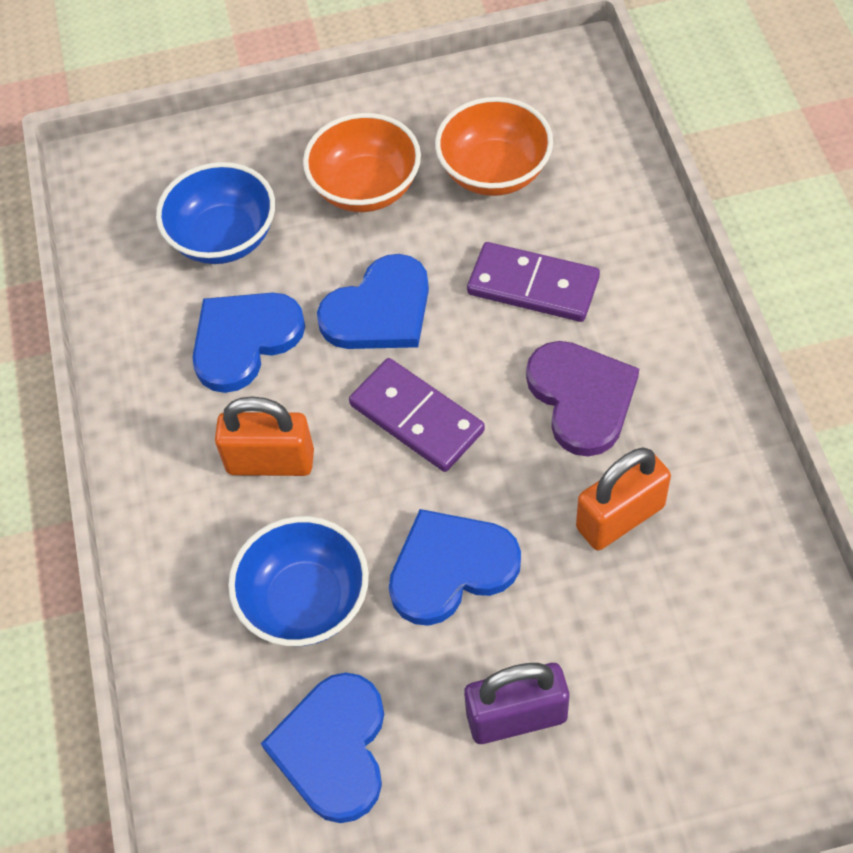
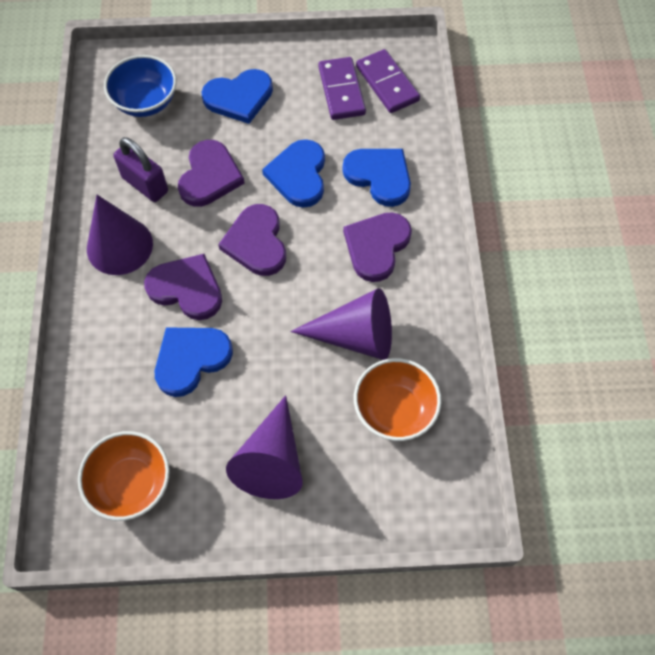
blue bowl: [156,162,275,264] [228,516,369,646] = 2 -> [104,55,177,117] = 1
orange padlock: [215,396,314,476] [576,447,671,550] = 2 -> none = 0
purple cone: none = 0 -> [87,195,153,275] [226,395,303,499] [290,288,392,360] = 3
purple heart: [526,341,639,456] = 1 -> [144,254,222,320] [178,140,245,207] [218,204,286,276] [343,212,412,282] = 4

